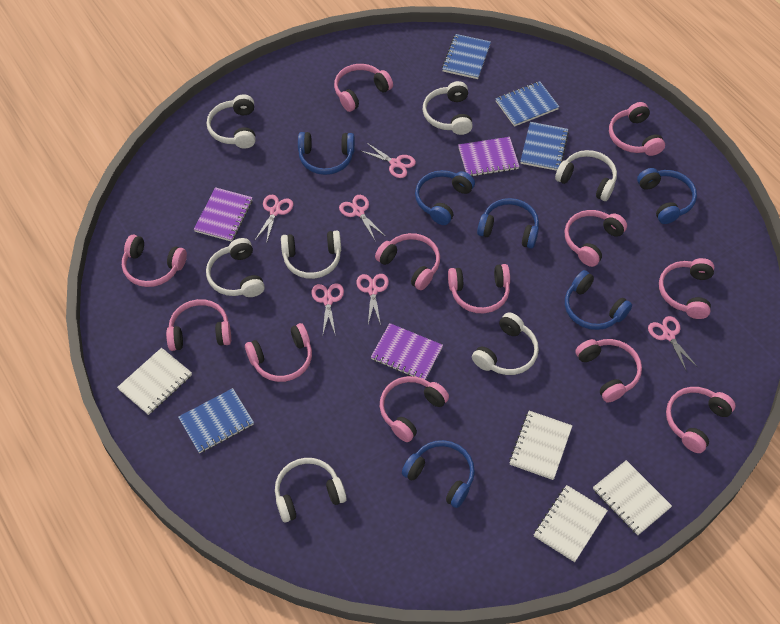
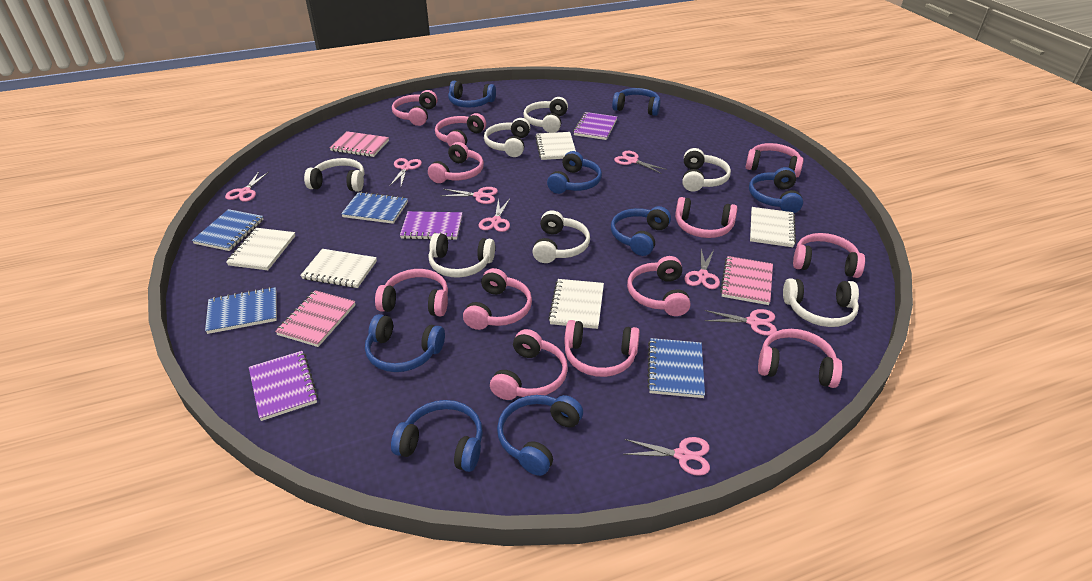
blue headphones: [298,132,355,175] [402,440,475,508] [415,170,475,225] [477,198,539,249] [565,270,632,330] [637,168,697,224] = 6 -> [365,314,445,372] [391,400,483,472] [448,81,496,108] [497,395,583,476] [547,151,602,194] [611,206,671,256] [612,88,661,116] [749,167,803,213] = 8
pink notebook: none = 0 -> [275,290,356,347] [330,131,389,157] [720,256,773,305] = 3
pink scissors: [255,195,293,244] [311,283,344,336] [339,195,385,240] [356,274,389,325] [361,142,416,178] [648,316,697,372] = 6 -> [225,172,269,202] [390,158,422,186] [441,187,498,204] [479,198,510,232] [614,151,667,173] [623,437,710,476] [684,249,720,289] [704,309,777,336] = 8
white notebook: [117,348,192,415] [509,411,572,480] [534,485,608,562] [593,460,672,535] = 4 -> [226,228,295,270] [300,249,377,288] [535,132,576,160] [548,279,604,329] [750,207,796,247] = 5

